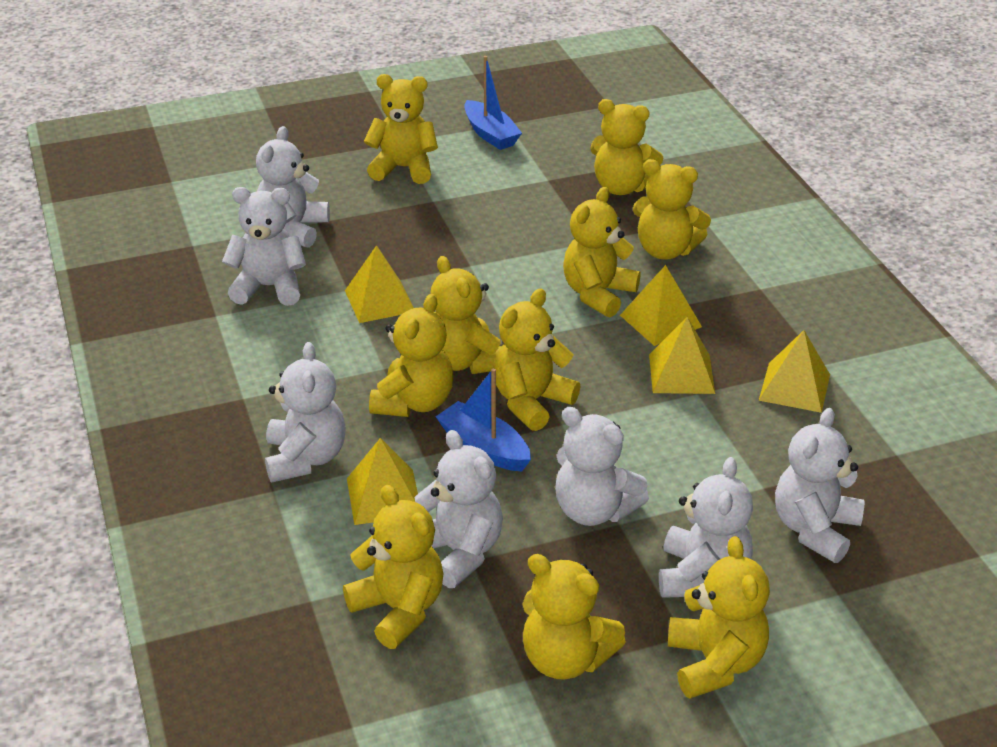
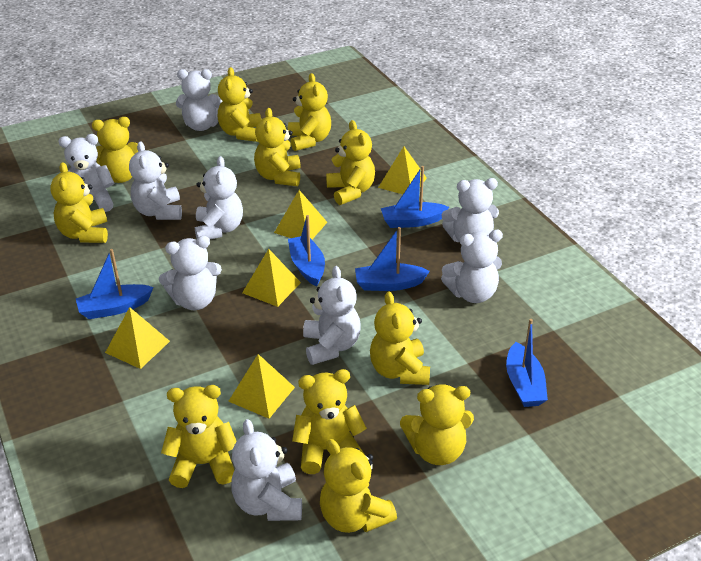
blue boat: [436,368,531,471] [464,56,522,150] = 2 -> [76,249,154,319] [288,215,325,286] [355,227,430,291] [381,166,449,228] [506,319,548,407] = 5
white teddy bear: [222,187,306,306] [256,126,330,248] [265,342,346,483] [414,430,503,588] [555,407,649,526] [659,457,753,598] [775,408,865,563] = 7 -> [59,134,114,212] [129,141,182,220] [159,236,222,310] [176,69,222,131] [195,156,243,239] [231,419,302,521] [303,266,361,365] [441,230,503,303] [442,178,499,242] = 9
yellow teddy bear: [343,485,444,649] [364,74,438,184] [369,294,453,417] [430,256,501,374] [493,289,581,431] [522,554,626,680] [563,187,641,317] [590,99,663,195] [633,159,711,260] [668,536,770,699] = 10 -> [50,162,108,243] [92,117,138,183] [161,385,237,488] [218,67,261,142] [254,108,301,186] [288,73,331,151] [292,369,367,474] [320,439,397,533] [326,120,375,205] [370,291,430,385] [400,384,474,465] = 11

